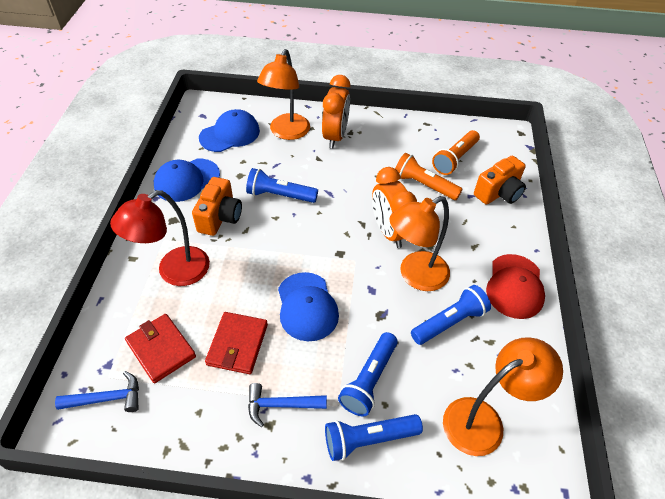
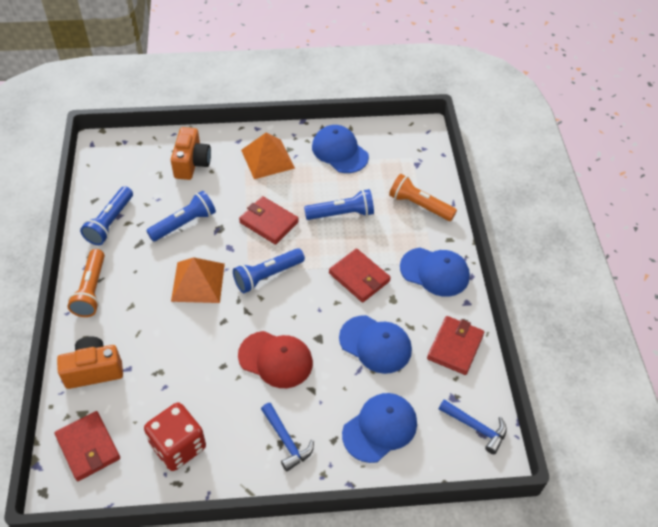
blue cap: [154,159,220,202] [199,109,260,152] [278,272,339,341] = 3 -> [312,125,369,173] [339,315,412,374] [342,393,417,463] [400,248,470,297] = 4
orange clock: [322,75,350,148] [372,167,417,248] = 2 -> none = 0
orange lamp: [257,49,310,140] [390,196,450,291] [443,337,563,456] = 3 -> none = 0
orange pyramid: none = 0 -> [171,257,225,303] [241,132,295,179] = 2
red dice: none = 0 -> [144,403,206,471] = 1
red lamp: [110,190,210,286] = 1 -> none = 0
red wallet: [125,314,196,383] [205,312,268,374] = 2 -> [55,411,120,481] [239,196,299,244] [329,248,391,302] [427,316,484,375] = 4

